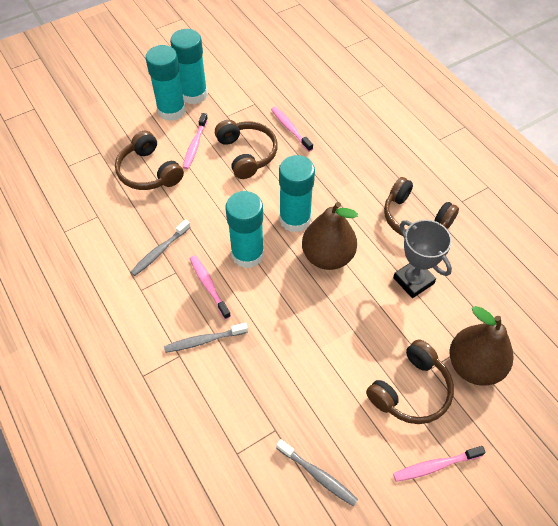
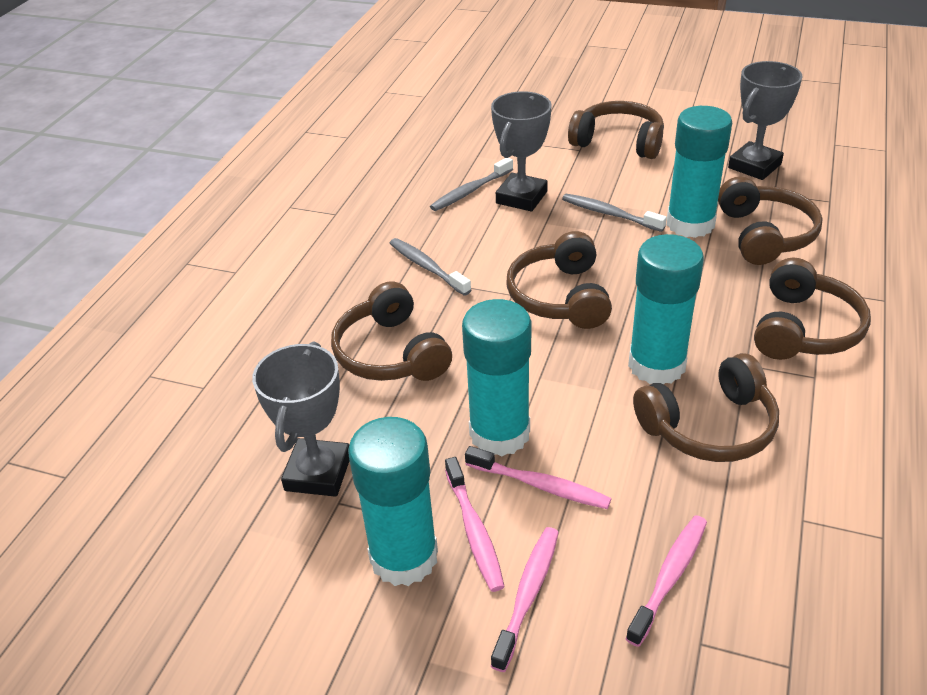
brown headphones: [115,131,184,190] [215,120,278,179] [366,339,454,424] [384,177,459,236] = 4 -> [331,281,452,381] [506,231,612,329] [568,101,664,159] [633,353,779,462] [718,176,823,265] [754,258,871,360] = 6
brown pear: [302,202,358,270] [449,306,513,386] = 2 -> none = 0
grey trophy: [393,220,452,298] = 1 -> [252,341,350,497] [491,91,552,212] [728,61,803,180] = 3

